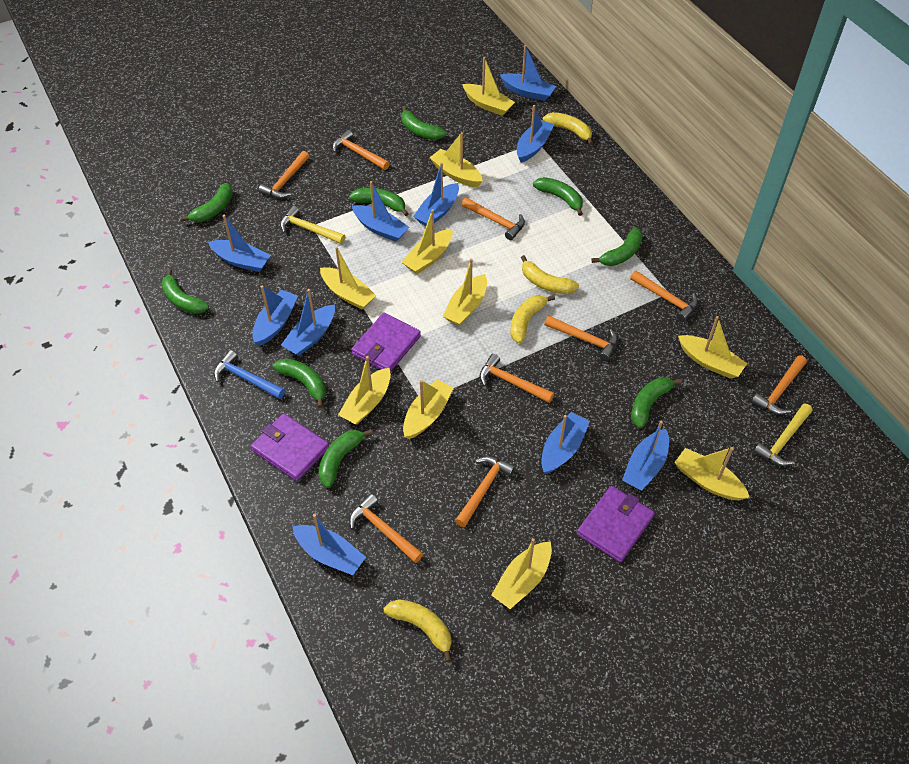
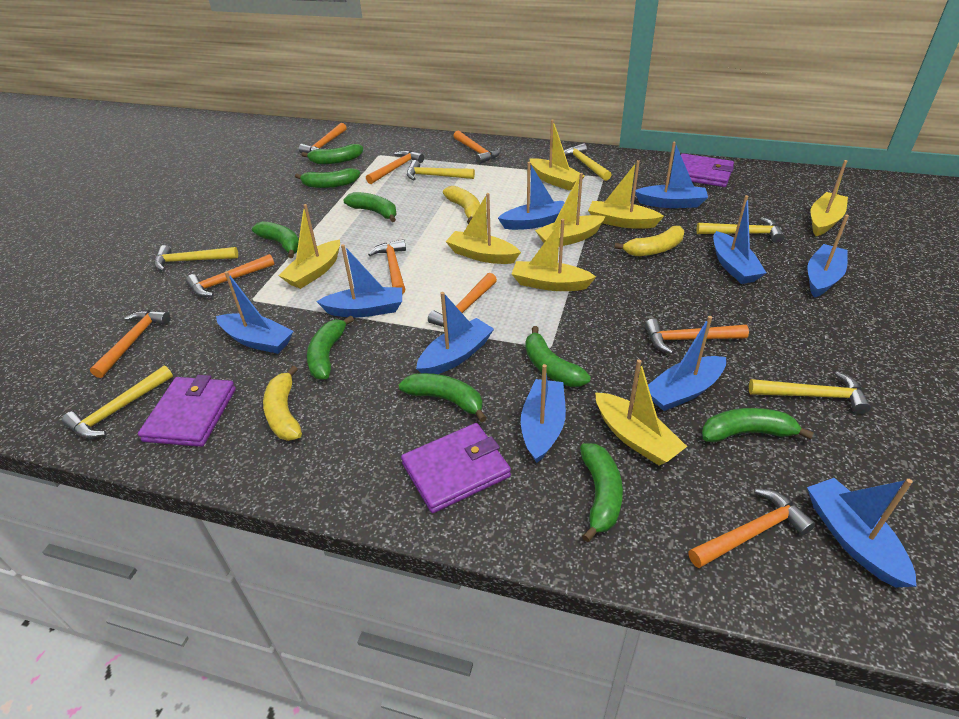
blue hammer: [214,350,285,399] = 1 -> none = 0
yellow banana: [384,599,452,662] [510,295,555,343] [521,255,579,294] [543,112,593,145] = 4 -> [263,366,302,441] [443,186,480,224] [614,226,684,256] = 3
yellow boat: [320,247,376,310] [338,356,391,425] [402,209,453,274] [403,379,454,439] [429,132,483,187] [443,258,487,326] [462,57,515,116] [491,538,552,609] [674,447,750,500] [678,316,748,379] = 10 -> [278,204,340,289] [445,193,521,264] [512,219,596,291] [529,119,585,191] [535,173,606,247] [588,160,664,229] [595,359,687,465] [811,160,848,236] = 8
yellow hammer: [280,206,346,244] [754,404,813,466] = 2 -> [62,365,173,439] [154,245,238,271] [407,160,475,180] [564,143,611,181] [696,217,785,243] [749,371,871,414] = 6

